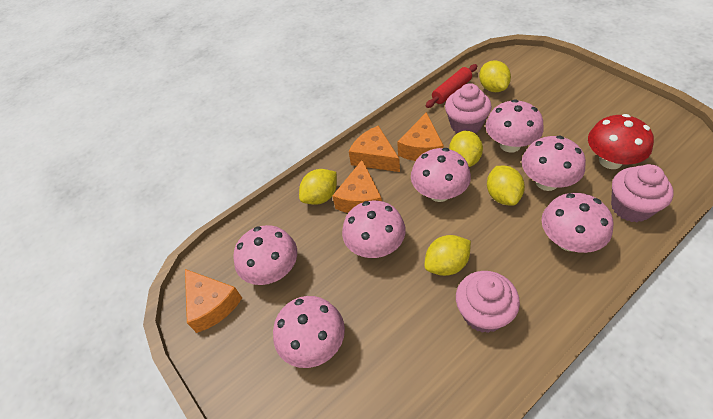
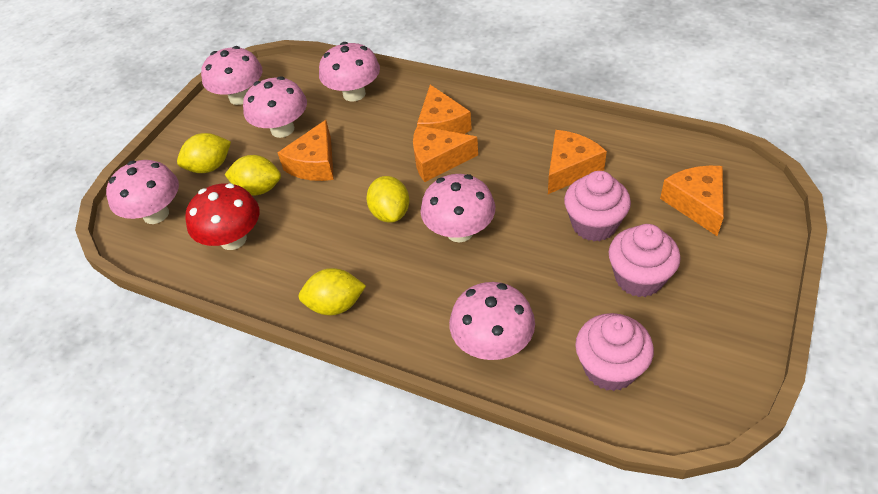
orange cheese: [185,269,242,333] [332,160,382,213] [349,126,400,172] [397,112,444,161] = 4 -> [277,120,334,181] [413,125,478,182] [417,85,472,134] [548,130,607,194] [660,166,724,236] = 5
pink mushroom: [233,225,297,285] [273,296,345,368] [342,200,406,258] [411,148,471,202] [485,99,544,153] [522,136,586,191] [541,193,613,253] = 7 -> [106,160,179,224] [201,46,262,105] [243,76,307,138] [319,42,380,102] [421,174,495,242] [449,282,535,360] = 6
red rolling pin: [426,64,477,108] = 1 -> none = 0
yellow lemon: [299,169,337,205] [424,235,471,276] [449,131,483,167] [479,60,511,92] [487,166,525,206] = 5 -> [177,133,231,173] [224,155,281,196] [298,268,366,315] [366,176,409,223] = 4

